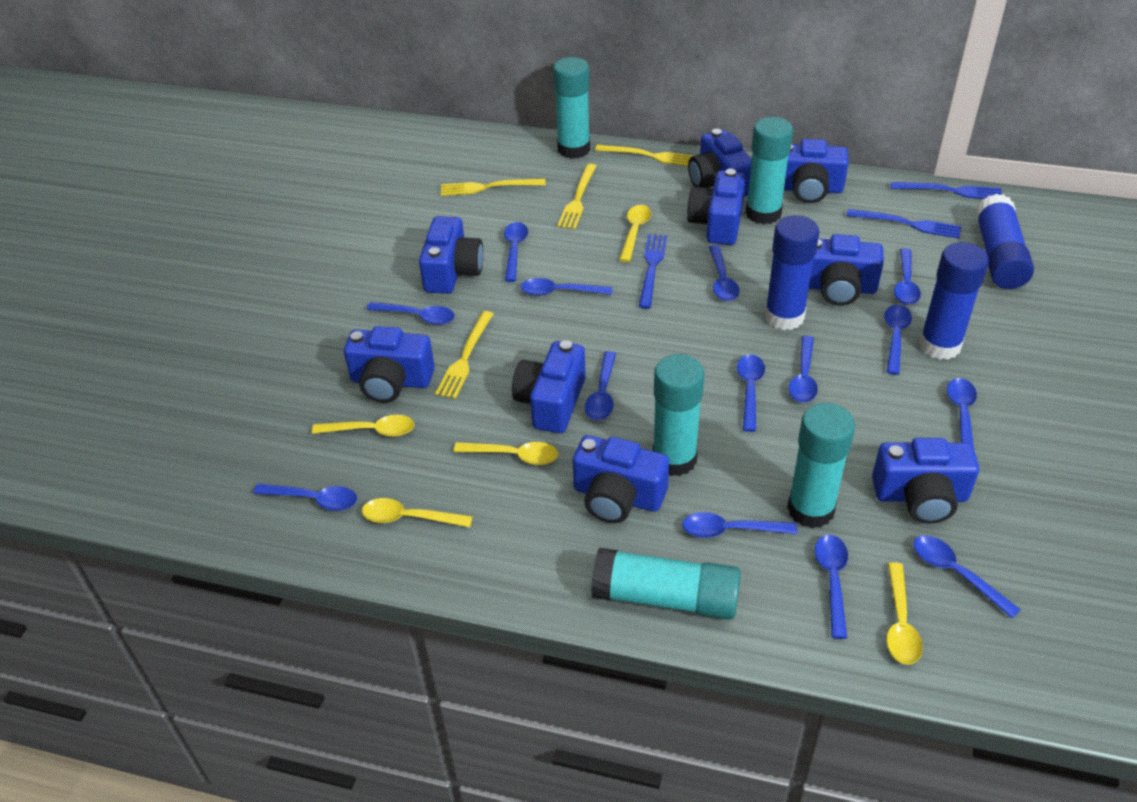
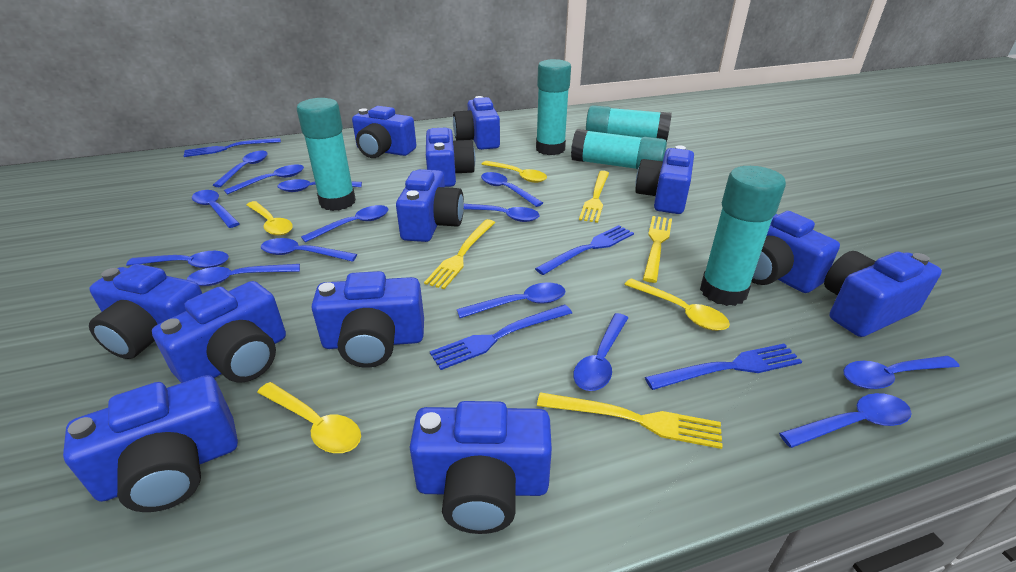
blue camera: [344,326,435,403] [419,216,484,294] [512,340,586,433] [573,435,669,523] [687,169,746,245] [688,129,752,197] [784,139,849,203] [809,234,884,306] [872,438,979,524] = 9 -> [63,375,238,512] [89,264,202,359] [152,281,286,383] [311,271,424,368] [352,106,416,158] [396,169,464,242] [410,401,552,534] [426,128,475,187] [453,96,500,150] [635,145,694,214] [751,211,840,293] [824,251,942,337] = 12
blue fork: [639,234,667,309] [846,209,961,239] [891,182,1002,199] = 3 -> [184,138,281,157] [430,304,572,370] [535,225,634,275] [645,344,802,390] = 4
blue glue stick: [765,215,819,330] [919,242,989,360] [975,194,1034,289] = 3 -> none = 0
yellow spoon: [312,415,415,437] [362,498,473,527] [454,442,558,465] [619,205,651,262] [886,562,923,665] = 5 -> [247,201,293,236] [257,382,361,453] [482,161,547,183] [624,278,730,331] = 4

